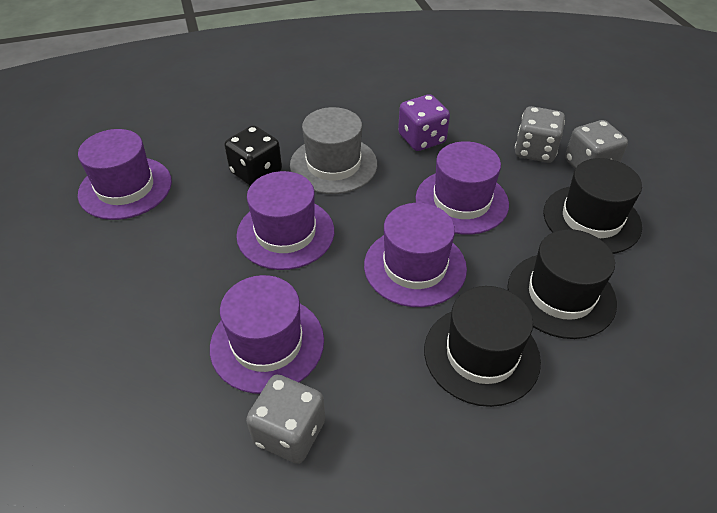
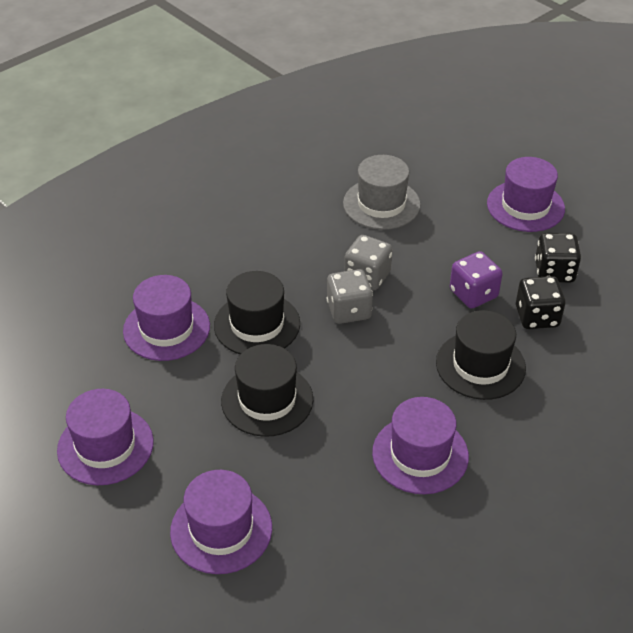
black dice: [224,125,282,186] = 1 -> [516,276,566,329] [535,233,581,283] = 2
grey dice: [246,374,325,464] [515,106,565,163] [565,120,628,168] = 3 -> [327,269,373,324] [344,235,392,290] = 2

